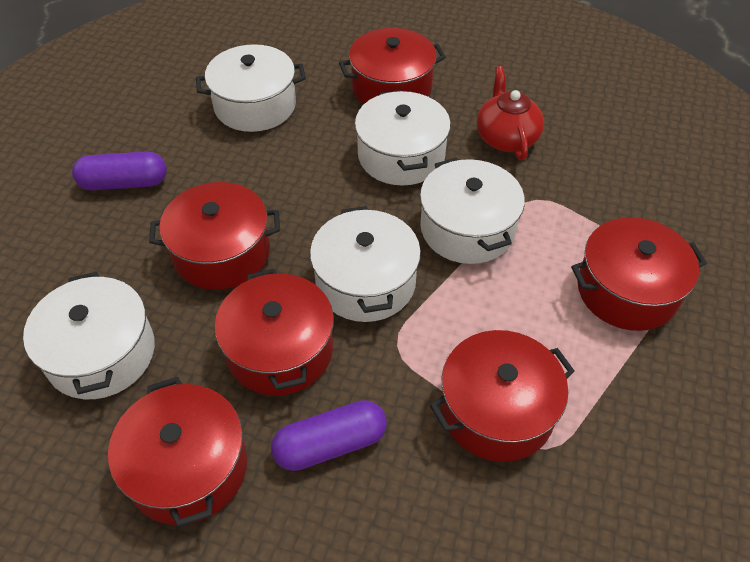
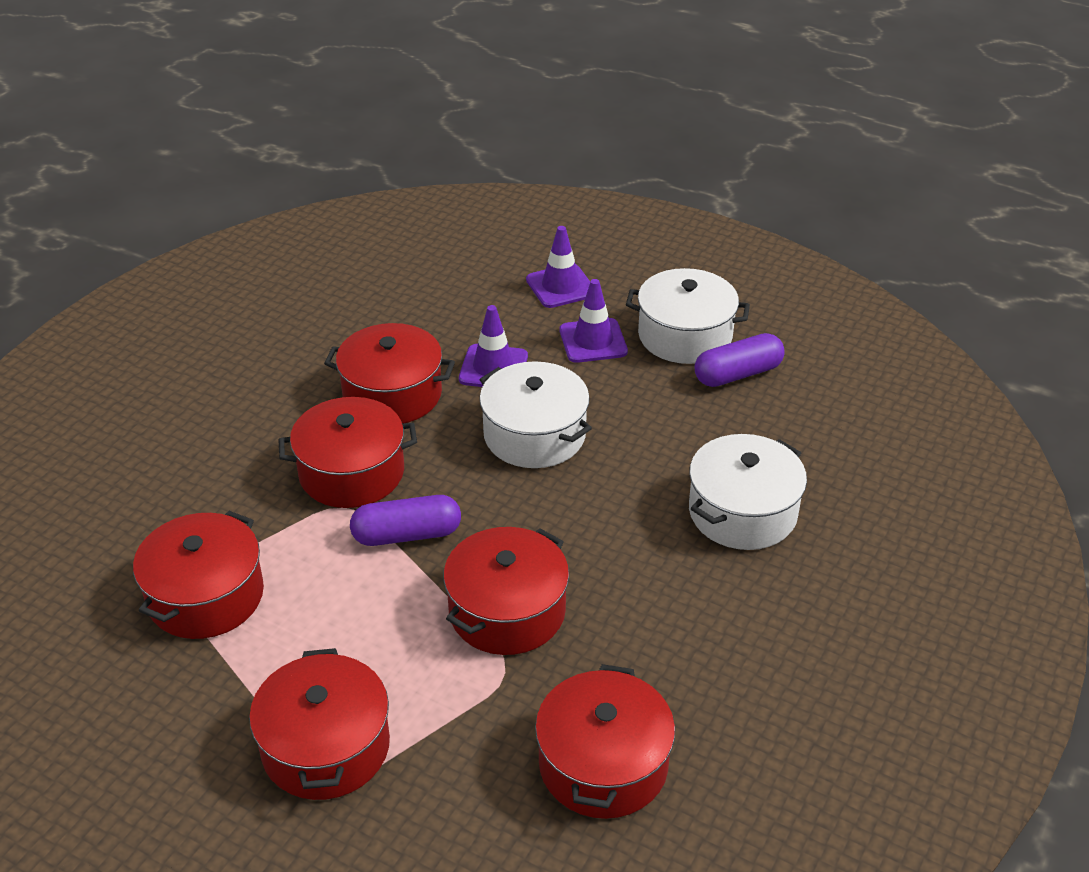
purple traffic cone: none = 0 -> [459,305,528,387] [526,226,590,308] [560,279,628,363] = 3
red teapot: [477,66,544,160] = 1 -> none = 0
white pot: [23,272,155,399] [196,44,306,132] [310,206,421,322] [355,90,451,186] [420,158,525,264] = 5 -> [479,361,592,468] [626,268,750,364] [689,434,807,550] = 3

